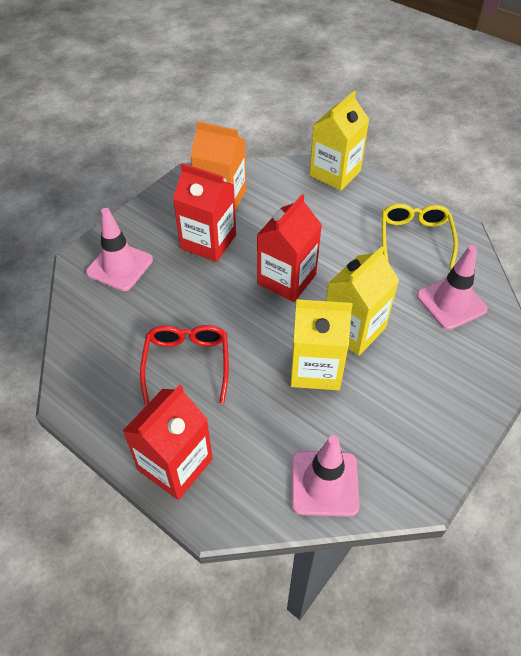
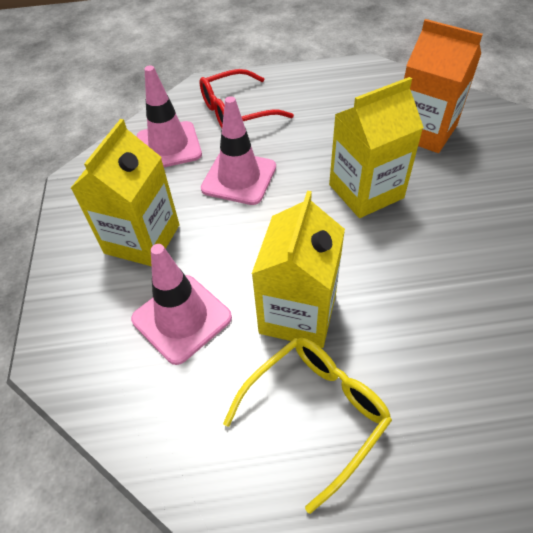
red carton: [123,385,213,500] [173,163,236,262] [257,194,322,302] = 3 -> none = 0

